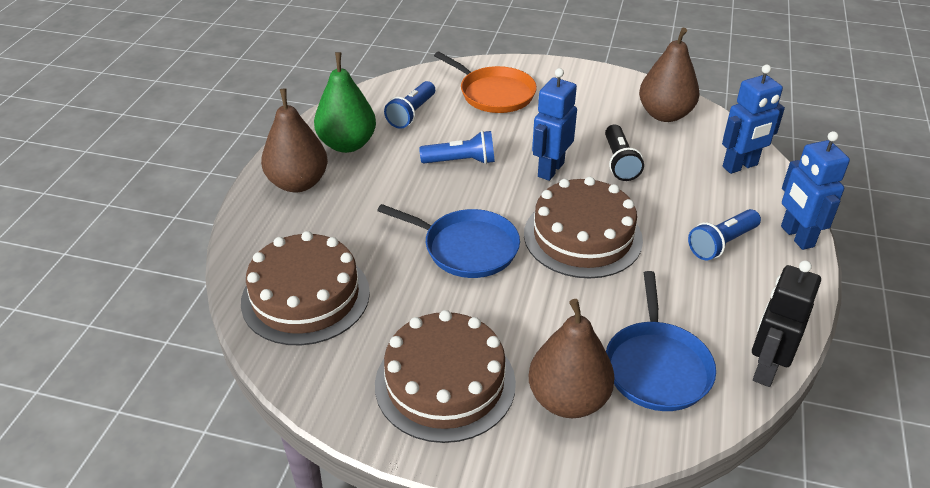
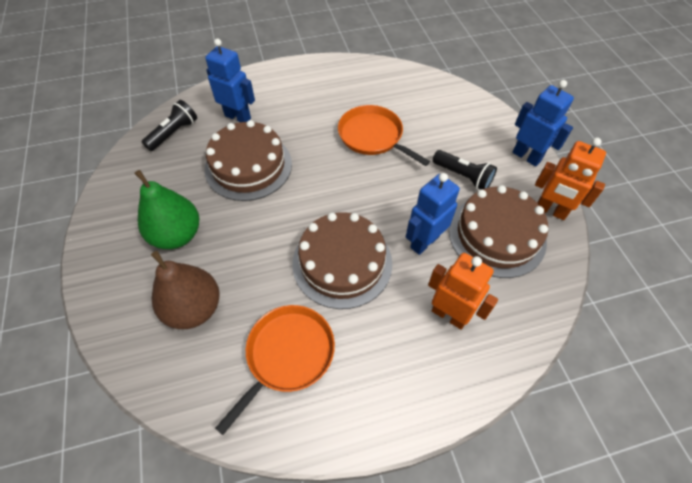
black flashlight: [605,125,644,181] = 1 -> [142,100,197,151] [433,150,497,190] = 2
black robot: [752,260,821,387] = 1 -> none = 0
blue flashlight: [384,81,435,129] [419,131,495,164] [688,209,761,260] = 3 -> none = 0
blue pan: [377,204,520,278] [606,271,716,411] = 2 -> none = 0
brown pear: [261,88,328,192] [529,299,615,418] [639,28,700,122] = 3 -> [151,251,220,329] = 1
orange pan: [434,52,537,113] = 1 -> [215,305,335,435] [338,105,430,166] = 2
orange robot: none = 0 -> [428,253,498,330] [535,138,606,220] = 2

